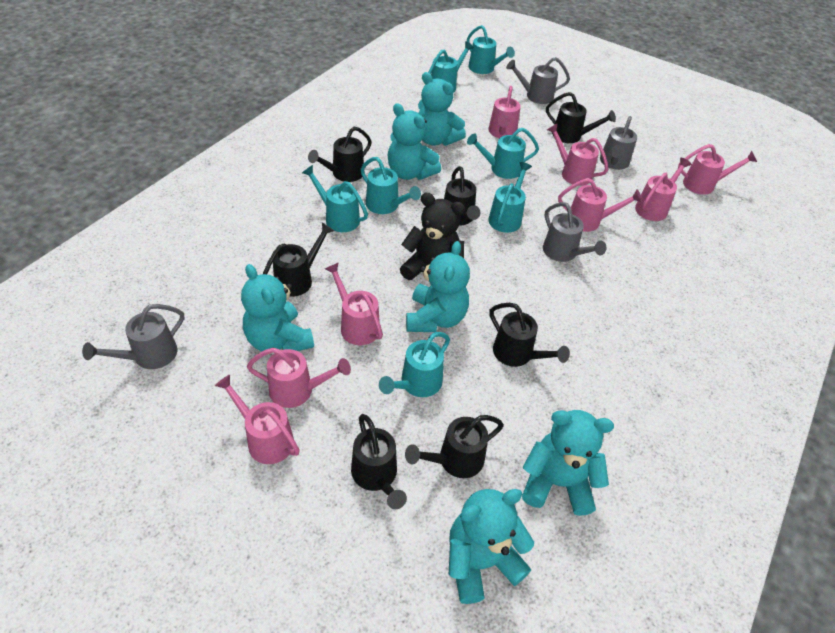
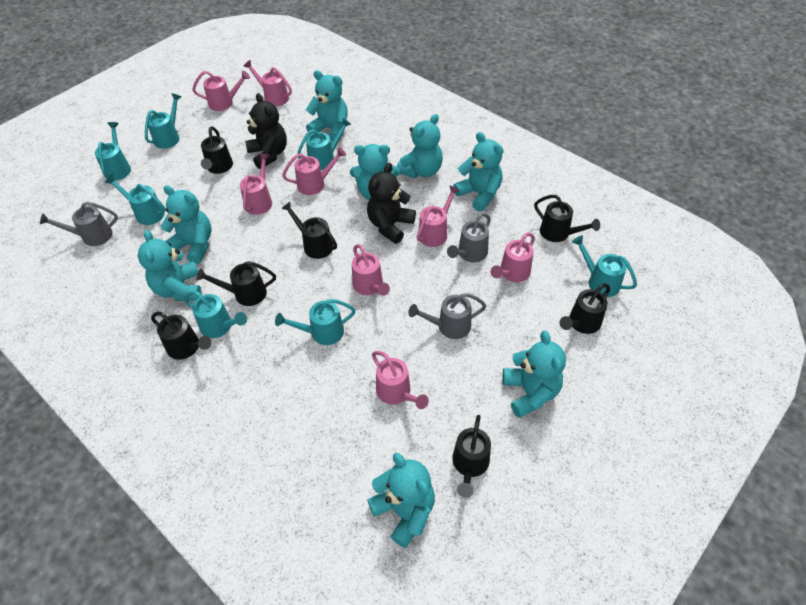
black teddy bear: [400,193,466,280] = 1 -> [245,93,287,169] [367,163,416,244] = 2
grey watering can: [82,304,184,369] [506,57,570,104] [543,202,607,262] [600,116,637,170] = 4 -> [40,202,118,246] [408,293,486,339] [447,213,491,262] = 3
turquoise teddy bear: [241,264,314,351] [388,103,441,180] [406,241,470,332] [418,72,466,146] [449,489,534,604] [522,410,614,516] = 6 -> [138,230,201,301] [161,185,212,264] [306,70,348,142] [350,144,400,200] [367,453,435,548] [397,114,443,178] [453,132,503,212] [502,330,566,418] = 8

